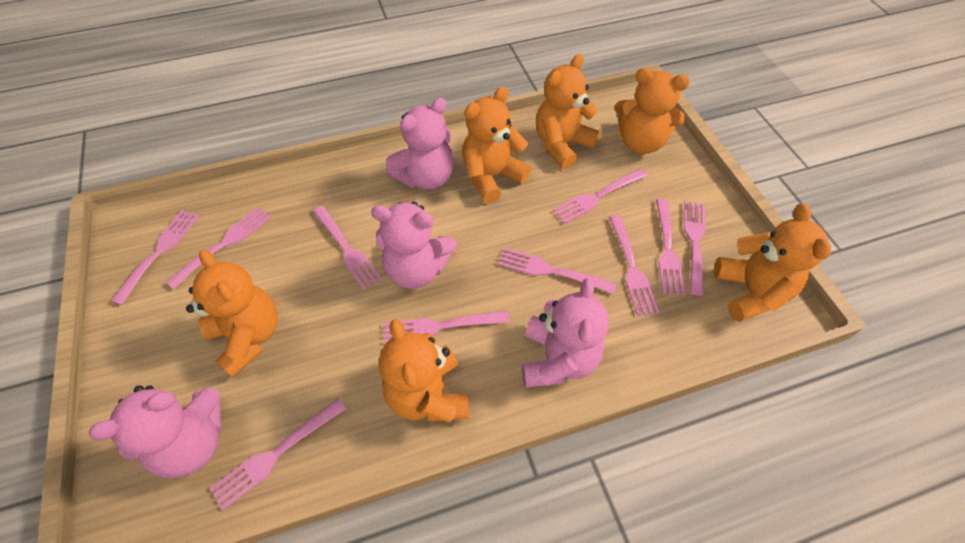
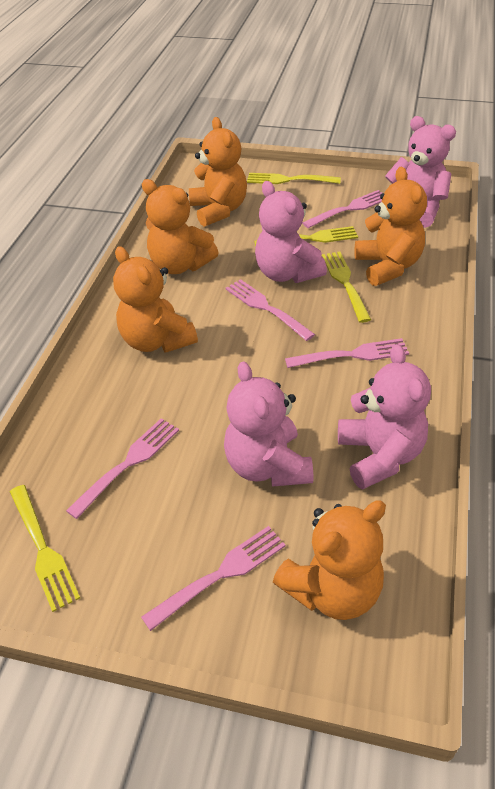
orange teddy bear: [186,250,278,377] [379,319,469,422] [462,87,531,203] [536,54,600,169] [615,68,690,154] [714,203,831,322] = 6 -> [113,246,198,353] [142,179,219,274] [189,117,247,227] [273,500,386,620] [354,167,427,286] = 5
pink fork: [111,210,199,305] [166,207,271,289] [210,398,346,510] [313,205,382,291] [383,310,510,344] [498,247,617,295] [553,169,647,224] [609,215,659,316] [656,199,685,295] [684,201,706,296] = 10 -> [66,418,179,519] [141,526,286,631] [225,279,315,341] [285,338,409,368] [303,190,382,228] = 5
yellow fork: none = 0 -> [10,485,80,612] [247,173,341,184] [254,226,358,246] [322,252,371,323] = 4

